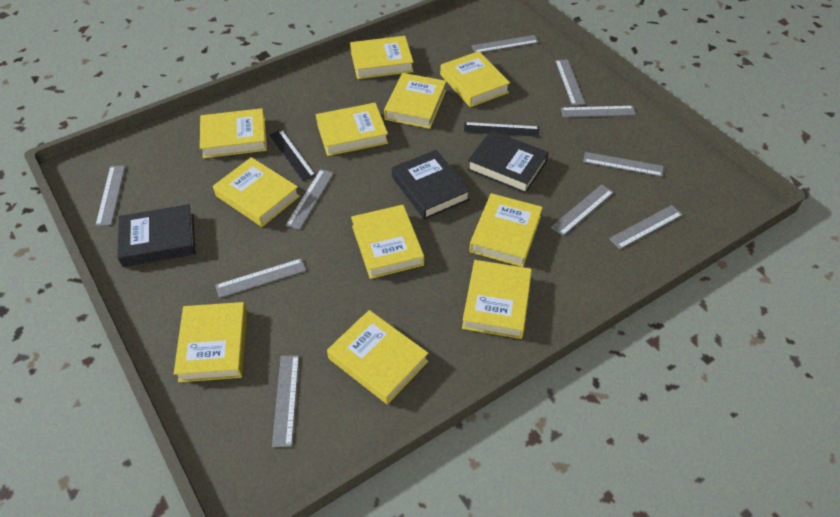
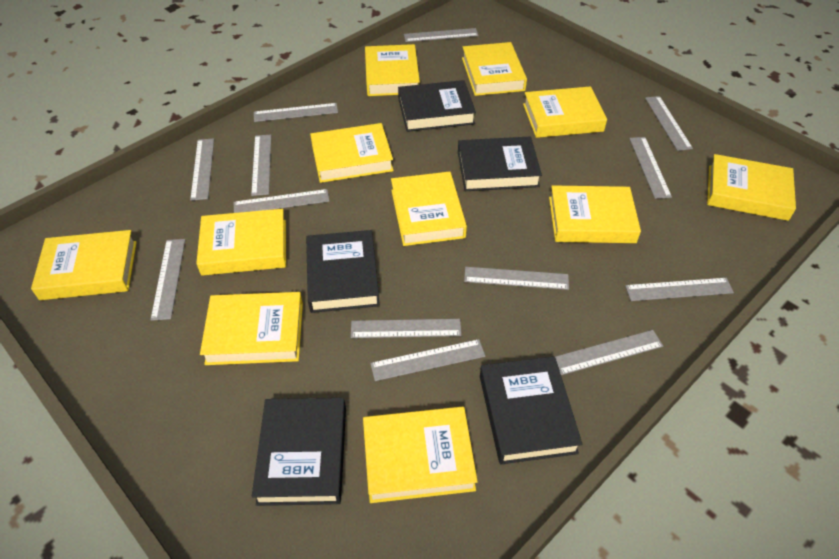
black book: [117,204,195,267] [392,150,470,220] [467,130,549,194] = 3 -> [252,398,346,506] [306,230,380,313] [398,80,476,132] [458,136,542,191] [480,356,582,464] = 5
black ruler: [269,130,316,181] [464,122,539,137] = 2 -> none = 0
grey ruler: [95,165,125,226] [215,259,306,298] [272,355,299,447] [285,169,334,230] [471,35,539,53] [551,184,614,236] [555,59,585,106] [561,106,636,117] [583,152,664,177] [609,205,683,249] = 10 -> [150,239,185,321] [190,138,214,201] [233,189,329,213] [251,135,271,196] [254,103,338,122] [351,319,461,338] [370,339,485,381] [404,28,479,42] [464,267,569,290] [555,330,663,375] [625,278,734,301] [629,137,672,199] [645,96,693,151] = 13

